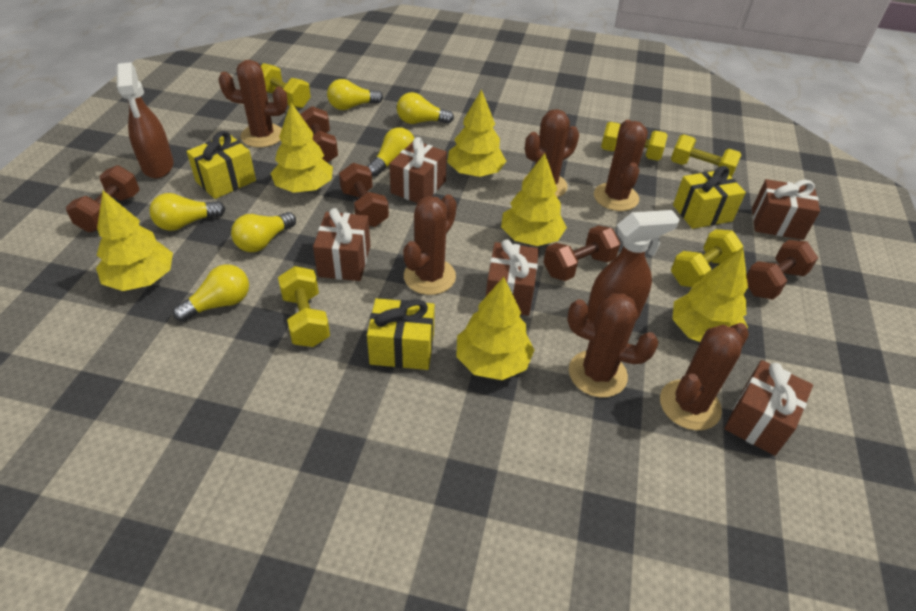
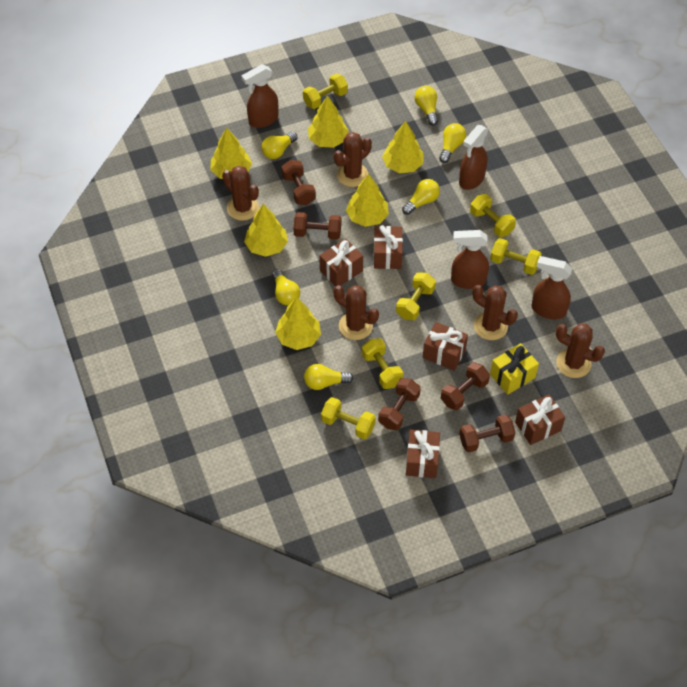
brown cactus: [218,60,288,147] [403,195,457,295] [523,109,579,198] [567,293,658,397] [594,120,648,211] [660,323,749,431] = 6 -> [222,166,259,221] [333,285,379,340] [334,132,372,187] [473,285,518,340] [556,323,605,378] = 5
brown spray bottle: [116,62,174,178] [587,210,680,322] = 2 -> [241,64,279,128] [451,230,489,289] [459,125,488,190] [531,256,572,319] = 4
yellow dumbbell: [261,63,311,108] [278,266,330,347] [601,122,668,161] [671,134,741,177] [671,229,743,287] = 5 -> [303,74,348,109] [321,397,376,439] [362,338,403,389] [396,272,436,320] [470,194,516,237] [490,238,542,275] = 6
yellow gift: [187,131,256,199] [367,298,435,370] [673,166,746,229] = 3 -> [490,343,539,395] = 1

